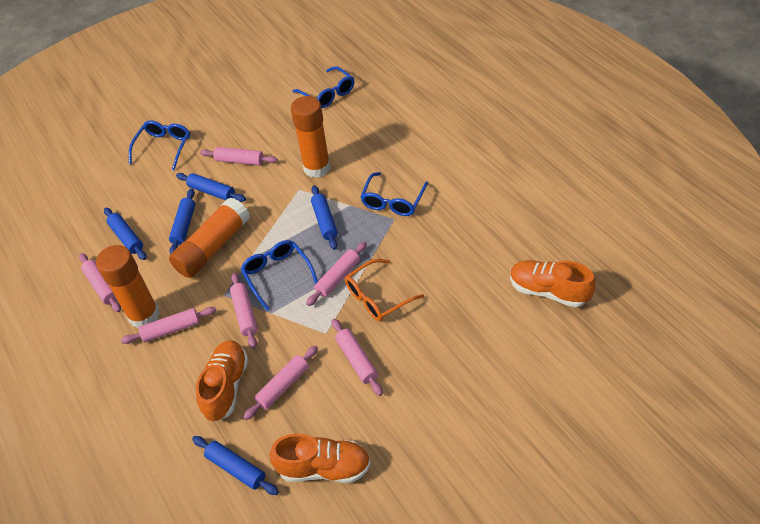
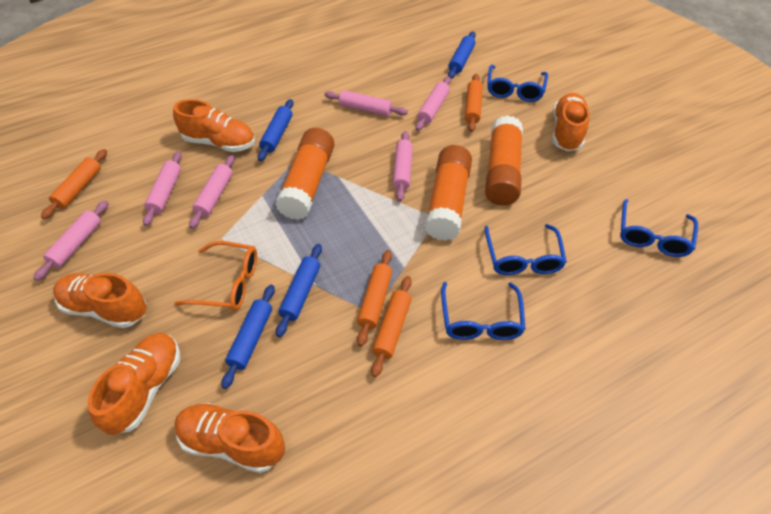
blue rolling pin: [104,208,146,260] [169,188,195,254] [176,173,246,202] [192,436,279,495] [311,185,338,250] = 5 -> [221,285,275,389] [258,99,293,161] [276,244,322,337] [448,31,476,79] = 4
orange rolling pin: none = 0 -> [41,149,107,219] [357,250,392,346] [371,276,412,377] [465,74,483,132] = 4
orange shoe: [196,340,248,422] [269,434,371,483] [510,260,596,308] = 3 -> [53,273,147,328] [88,333,180,435] [173,99,255,152] [174,403,285,473] [552,93,590,151] = 5
pink rolling pin: [79,253,121,312] [121,307,216,344] [200,147,278,166] [230,273,258,349] [243,345,318,420] [306,242,367,306] [332,319,383,396] = 7 -> [34,200,109,281] [143,151,182,226] [189,155,235,229] [324,90,408,116] [393,131,413,201] [415,77,451,131] = 6

